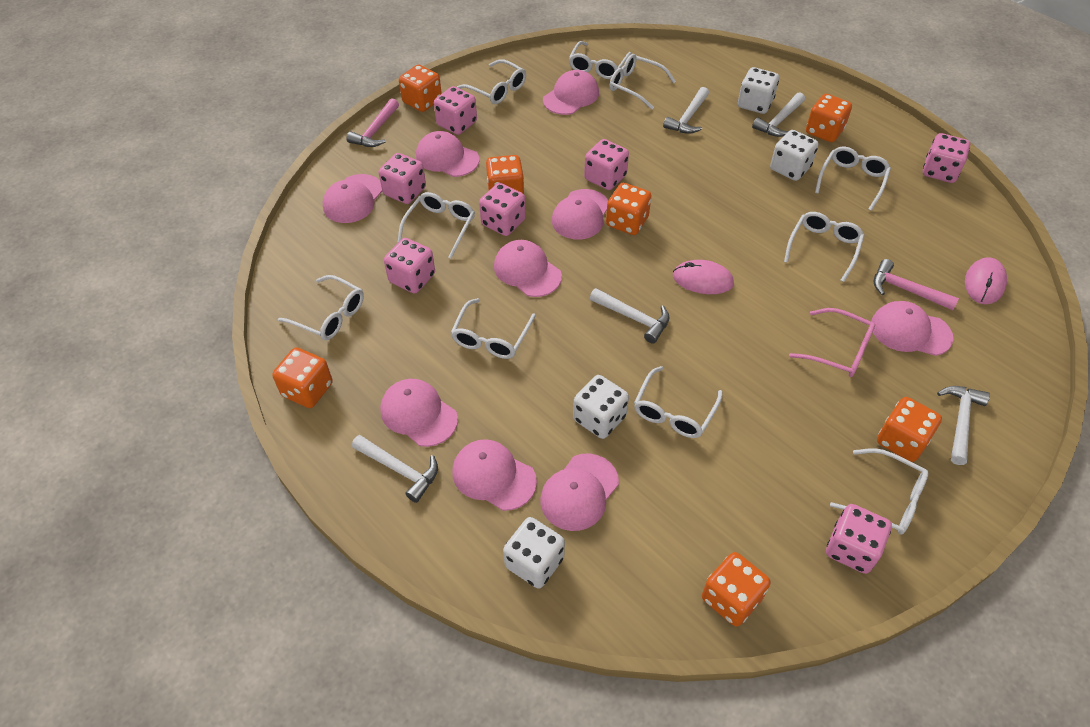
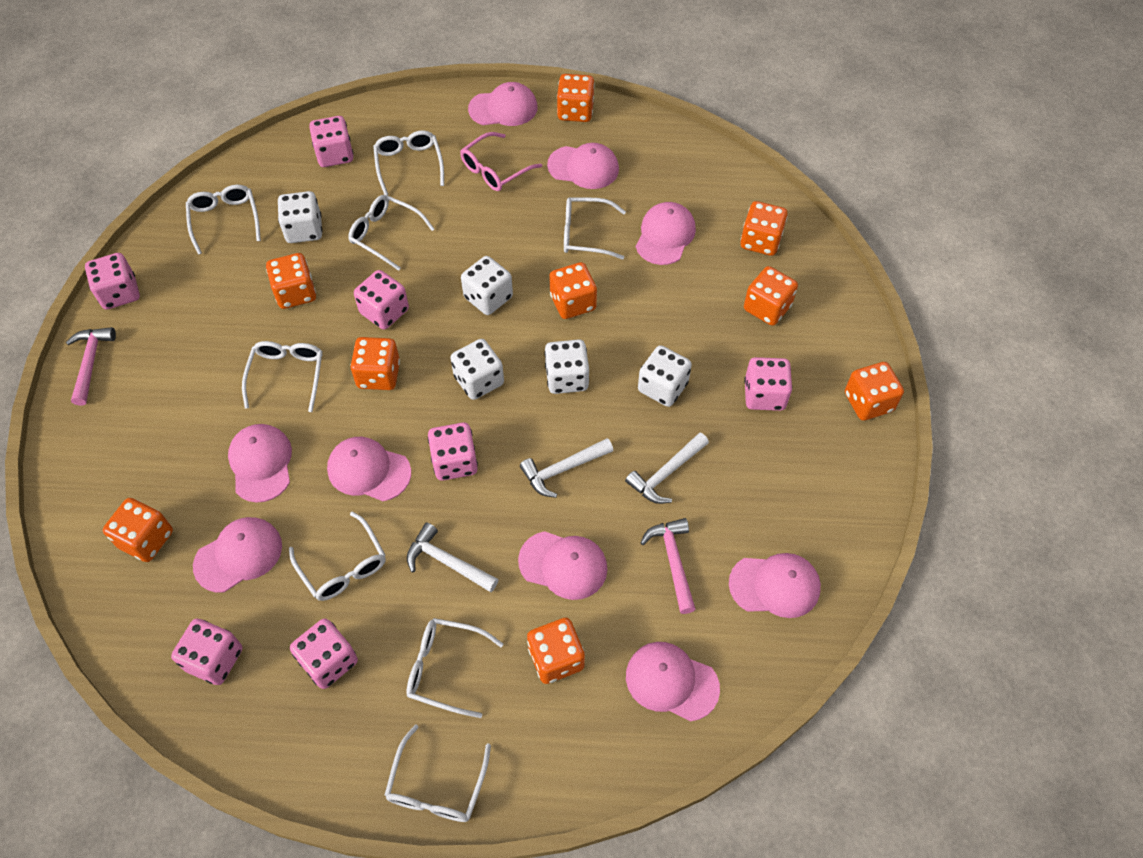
orange dice: [272,348,333,408] [399,65,442,112] [486,155,524,194] [606,183,651,235] [702,552,771,627] [806,94,852,142] [877,397,942,462] = 7 -> [103,498,173,562] [266,253,316,309] [350,337,400,390] [527,618,585,684] [549,262,597,319] [557,74,595,122] [740,201,788,256] [744,266,798,326] [845,362,904,421] = 9
pink mouse: [673,260,734,294] [965,257,1007,304] = 2 -> none = 0
white dice: [503,517,565,589] [573,375,629,439] [738,67,779,114] [770,130,819,181] = 4 -> [278,191,322,243] [450,339,504,400] [461,256,513,315] [544,339,589,394] [638,345,692,407] = 5
white glasses: [278,275,364,340] [397,192,475,259] [451,298,536,359] [457,59,526,104] [569,41,631,79] [609,54,676,109] [634,366,722,438] [784,212,865,282] [815,147,891,211] [830,448,929,535] = 10 -> [186,185,261,255] [242,341,322,412] [289,512,386,601] [348,195,434,271] [373,130,444,196] [384,724,491,822] [406,618,503,718] [564,198,626,259] = 8
white hammer: [352,435,438,503] [590,288,669,344] [663,87,709,134] [752,92,805,137] [937,386,990,465] = 5 -> [407,523,499,592] [520,438,614,498] [625,433,709,504] = 3

